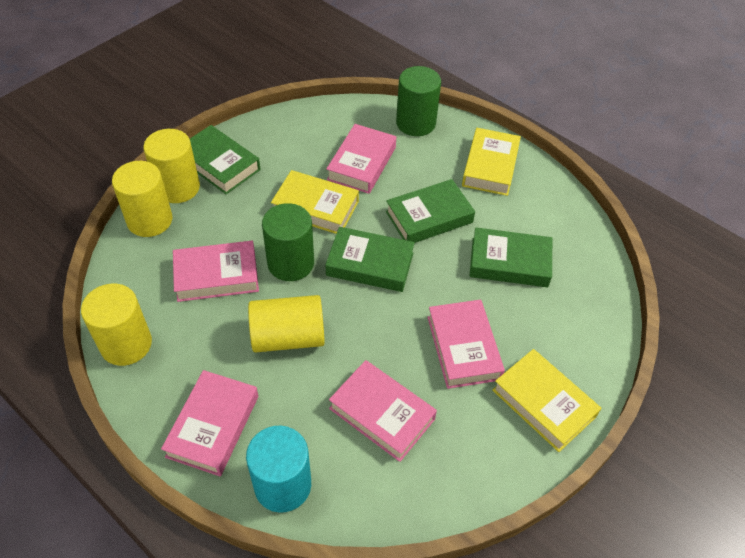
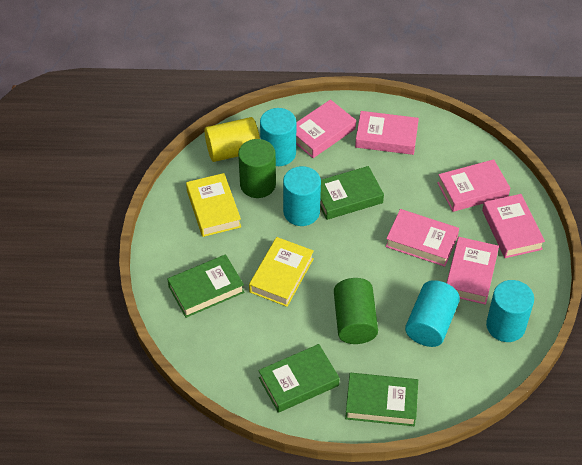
pink book: [161,370,258,476] [173,241,259,302] [326,124,396,194] [329,360,437,462] [427,300,505,389] = 5 -> [296,99,356,158] [355,111,419,155] [386,209,459,267] [437,159,510,212] [447,237,499,305] [482,194,545,258] = 6
turquoise cylinder: [246,426,311,513] = 1 -> [260,108,296,166] [283,166,321,226] [405,280,460,347] [486,280,534,342] = 4
yellow book: [271,170,359,234] [462,128,521,196] [492,349,601,452] = 3 -> [186,173,241,237] [249,237,314,307] = 2
yellow cylinder: [81,284,152,366] [112,161,173,237] [143,129,200,203] [248,295,325,353] = 4 -> [204,117,260,162] = 1

